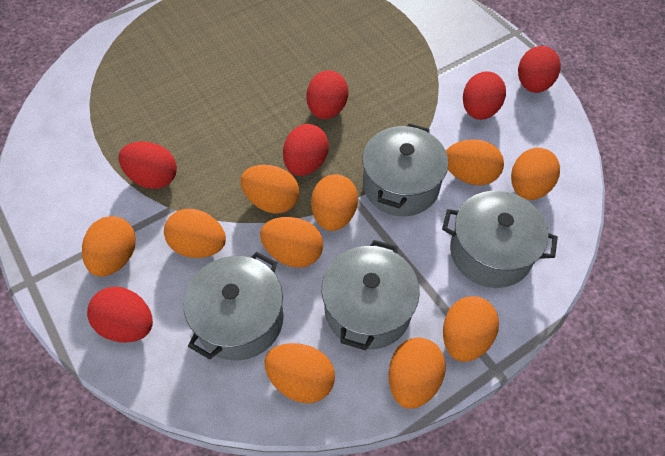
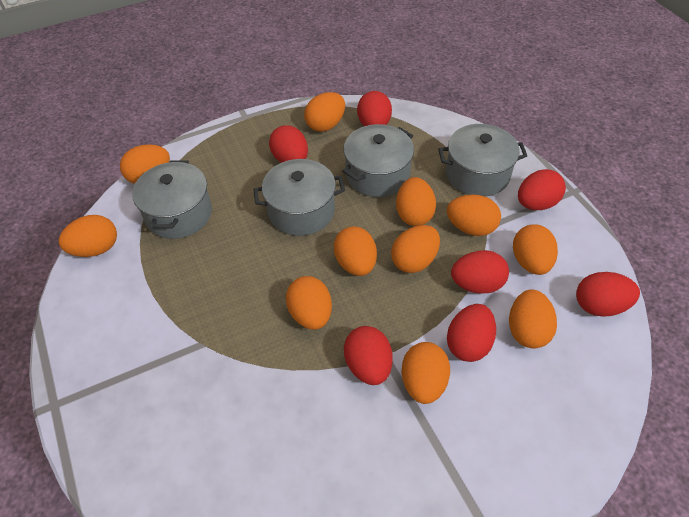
orange egg: [82,216,136,277] [164,209,226,258] [240,165,299,214] [260,217,323,268] [264,343,335,403] [311,174,358,231] [388,337,446,409] [443,296,499,362] [446,139,504,185] [511,148,560,200] = 10 -> [58,215,117,257] [120,144,170,184] [286,276,332,330] [304,92,345,132] [334,226,377,276] [391,225,440,273] [396,177,436,226] [402,342,450,404] [447,195,501,236] [509,289,557,348] [513,224,558,275] = 11
red egg: [87,287,153,343] [118,141,177,189] [283,124,329,176] [307,70,348,119] [463,71,506,120] [518,46,561,93] = 6 -> [269,125,308,163] [344,326,393,385] [357,91,392,126] [447,304,496,362] [451,250,509,294] [518,169,566,210] [576,272,640,317] = 7

